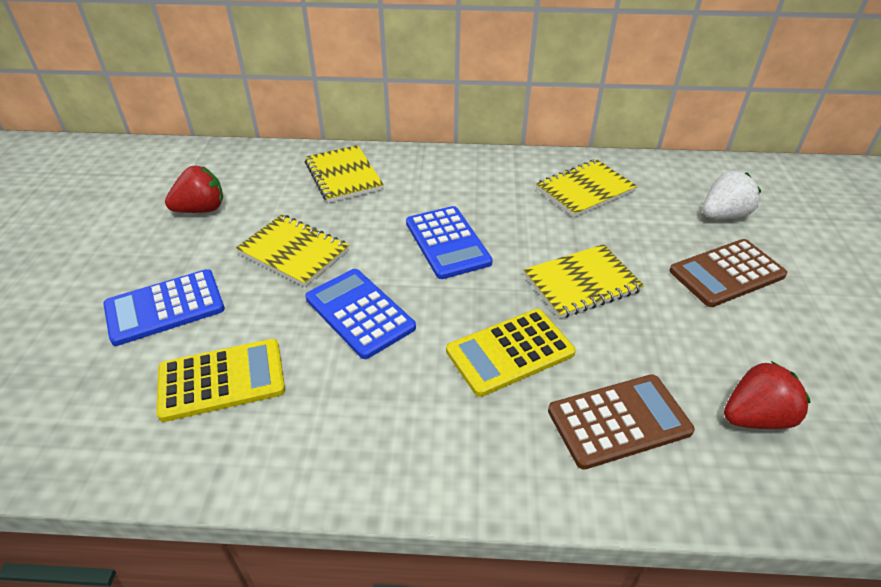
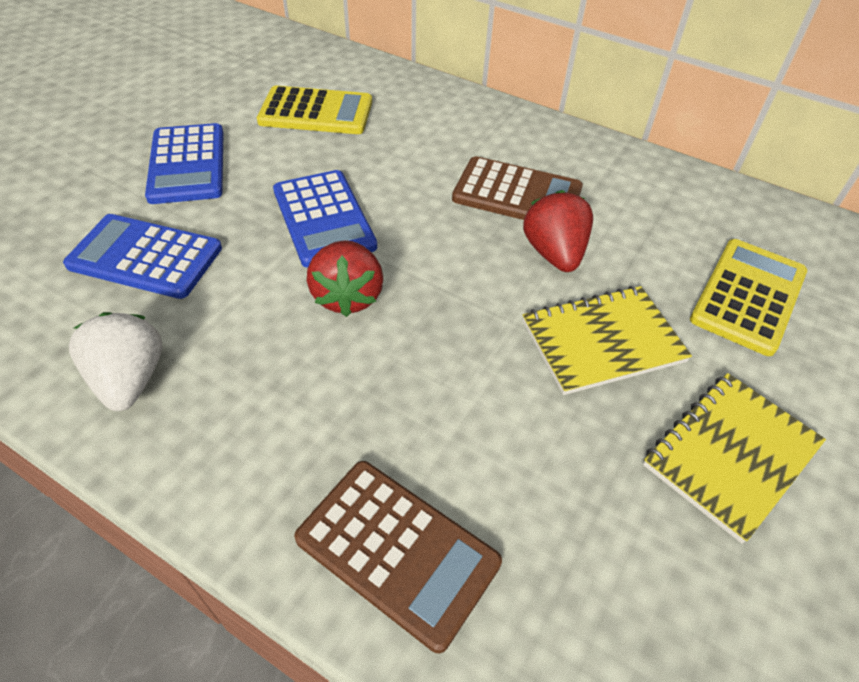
yellow notebook: [236,214,349,287] [305,145,384,203] [523,244,644,319] [536,159,637,218] = 4 -> [523,286,692,395] [643,373,826,544] = 2

